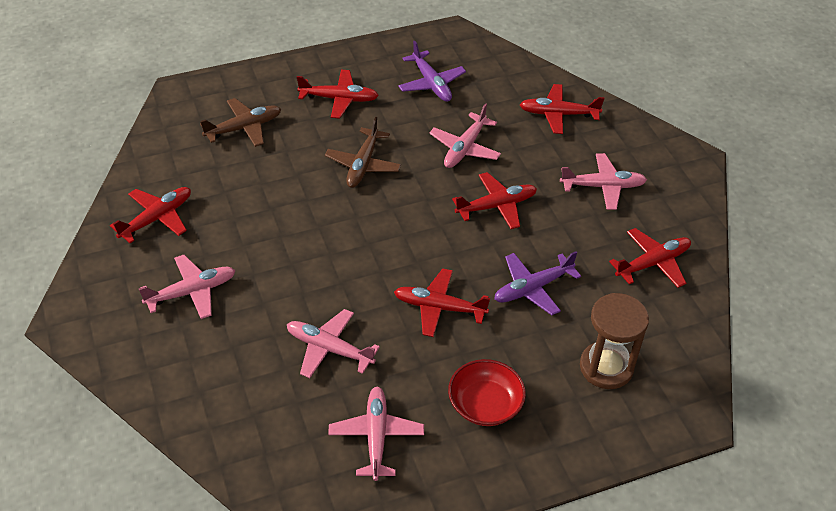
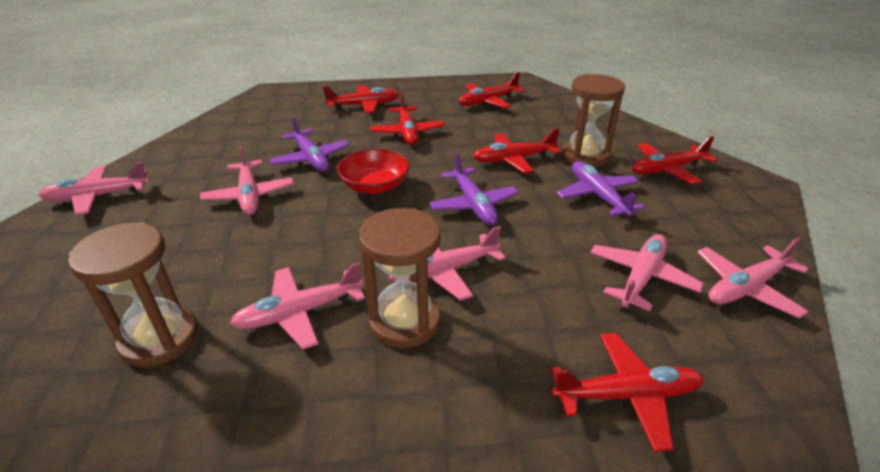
brown hourglass: [580,293,649,389] = 1 -> [68,222,198,367] [359,208,440,348] [561,74,625,167] = 3
brown plane: [200,98,281,147] [325,116,401,188] = 2 -> none = 0
pink plane: [139,255,236,319] [287,309,380,378] [328,387,424,481] [429,103,501,168] [560,153,647,210] = 5 -> [38,162,150,215] [200,146,294,215] [230,263,365,349] [389,226,506,301] [590,234,704,311] [697,237,809,318] = 6
purple plane: [398,41,466,102] [494,251,581,315] = 2 -> [270,116,350,172] [429,153,519,225] [557,161,645,216] = 3

